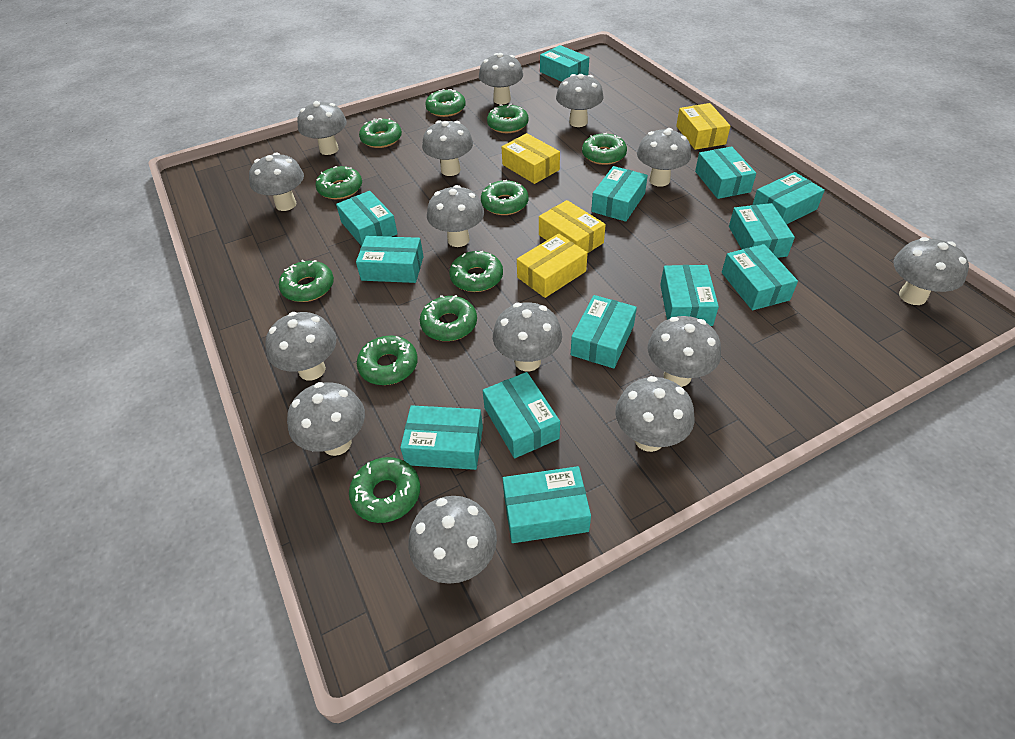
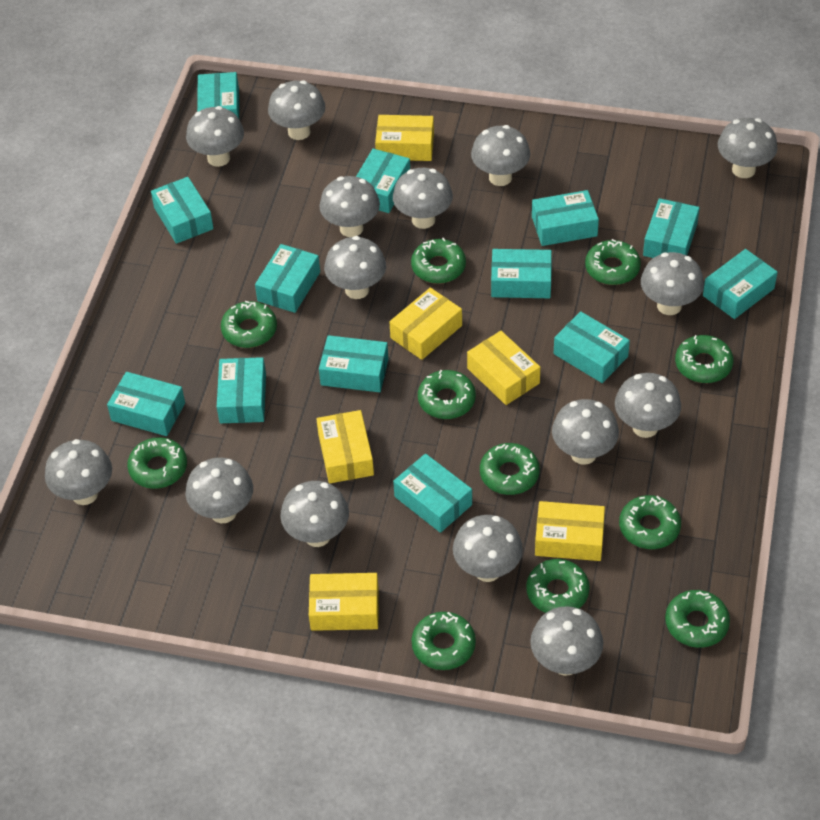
grey mushroom: [249,152,304,211] [265,312,336,380] [287,382,365,456] [297,101,347,155] [408,496,497,584] [422,120,473,176] [427,185,484,247] [479,53,523,104] [493,302,562,372] [556,74,603,127] [615,376,695,452] [637,128,691,187] [648,316,721,387] [893,237,969,305] = 14 -> [45,439,112,505] [185,458,253,523] [186,106,244,167] [268,80,325,140] [280,481,349,547] [319,176,380,237] [324,236,386,299] [393,168,453,229] [453,515,523,582] [471,125,530,186] [530,606,603,676] [552,399,619,465] [615,373,681,438] [641,252,704,315] [718,118,778,178] = 15
yellow box: [502,133,560,184] [517,234,588,298] [539,200,606,253] [676,103,730,150] = 4 -> [309,573,379,631] [317,410,374,483] [375,115,434,161] [389,288,462,360] [467,331,540,405] [535,501,605,561] = 6

